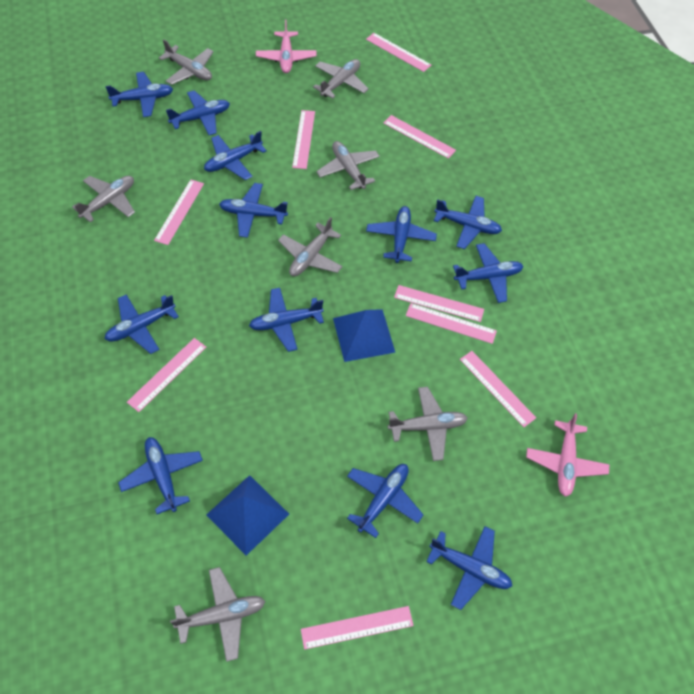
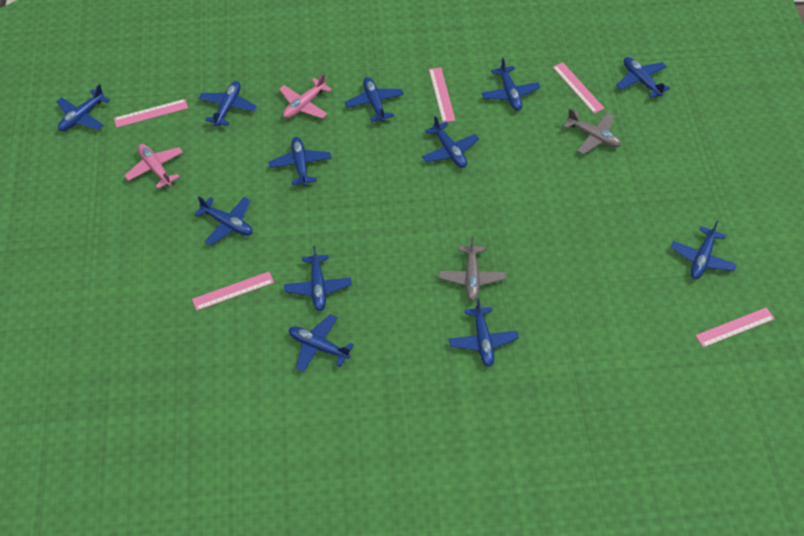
blue pyramid: [206,475,289,556] [333,309,395,362] = 2 -> none = 0
grey plane: [72,176,135,223] [159,40,214,85] [170,567,265,662] [278,217,343,276] [313,59,369,99] [316,141,380,190] [388,387,468,461] = 7 -> [439,236,506,301] [564,109,621,154] = 2
pink ruler: [127,338,206,412] [154,180,204,245] [292,110,315,169] [301,606,414,650] [366,33,431,72] [384,115,456,159] [394,285,484,322] [406,303,497,344] [460,351,536,427] = 9 -> [114,99,188,128] [192,272,274,311] [429,68,456,123] [553,62,605,113] [695,307,775,348] = 5

